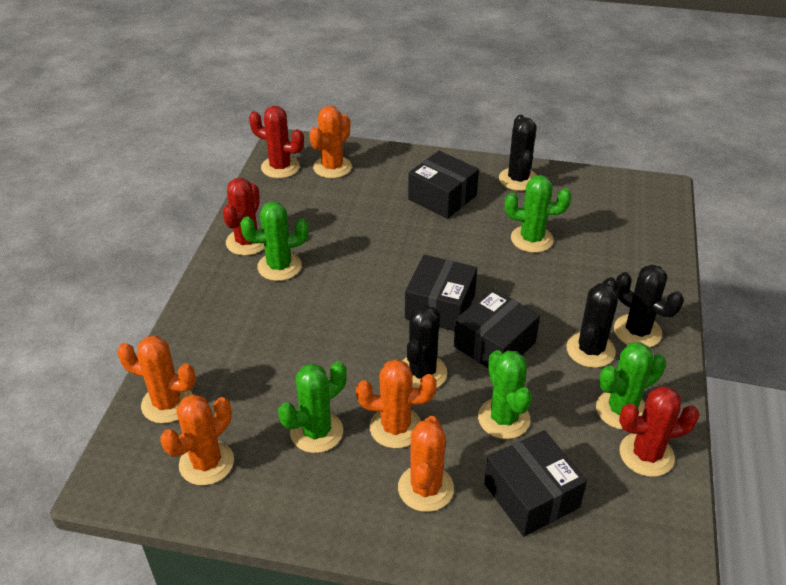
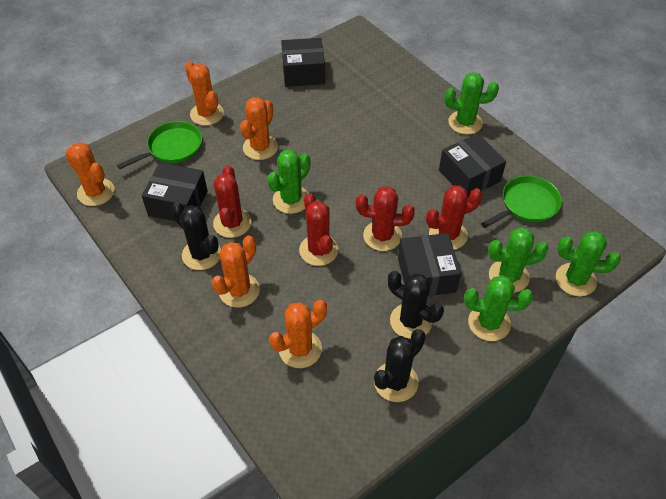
black cactus: [403,306,447,388] [499,115,537,191] [566,277,618,368] [614,265,684,347] = 4 -> [171,202,221,270] [374,329,426,402] [388,271,444,339] = 3
green pan: none = 0 -> [117,121,202,169] [481,176,562,228] = 2
red cactus: [223,178,264,256] [249,106,304,178] [619,386,700,477] = 3 -> [213,166,251,238] [299,193,338,266] [356,186,415,251] [426,186,482,250] = 4

